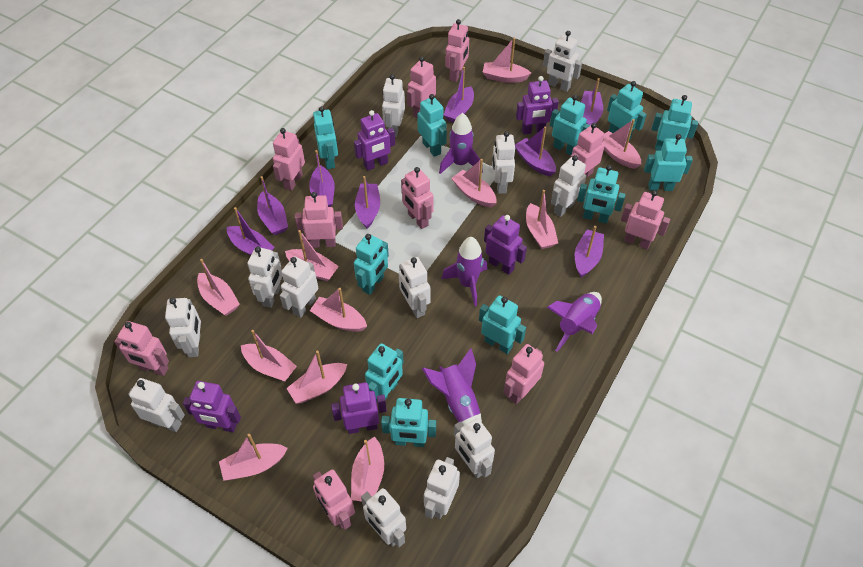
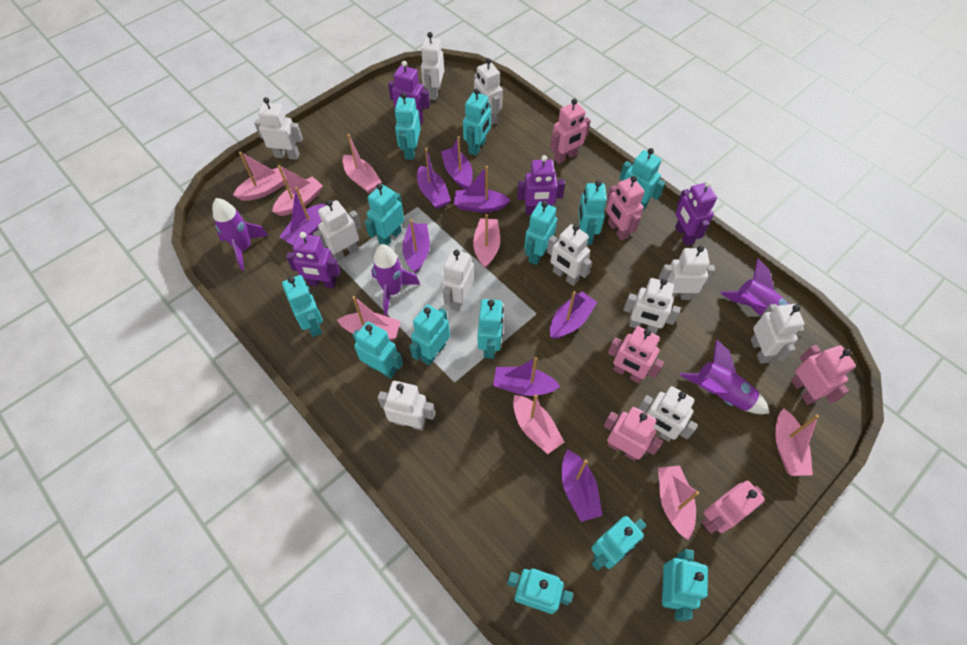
pink boat: [197,259,240,316] [219,434,288,481] [241,330,297,382] [285,230,339,282] [286,351,347,403] [310,288,367,332] [351,437,384,501] [451,159,497,208] [483,38,531,83] [526,190,558,249] [603,119,641,169] = 11 -> [233,152,287,201] [272,165,323,216] [337,296,400,340] [342,134,382,193] [473,214,500,268] [513,394,564,454] [658,465,699,540] [775,408,819,476] = 8
pink robot: [114,321,169,376] [273,128,305,191] [295,192,343,248] [313,469,355,530] [401,167,433,229] [407,56,436,118] [445,19,469,82] [503,344,544,404] [570,123,605,177] [621,190,670,250] = 10 -> [550,99,591,164] [604,407,663,461] [606,176,645,241] [608,326,664,383] [702,481,765,534] [791,345,856,405] = 6
purple robot: [183,381,241,432] [331,382,387,434] [354,110,395,171] [484,215,527,275] [516,76,559,135] = 5 -> [286,232,340,288] [388,61,430,125] [517,155,565,215] [675,181,717,246] = 4
turquoise robot: [313,106,338,169] [354,234,389,295] [365,343,404,401] [381,398,436,447] [417,94,447,157] [479,295,526,354] [550,95,591,155] [577,165,626,224] [607,81,647,141] [644,134,693,191] [651,95,698,150] = 11 -> [282,275,323,337] [353,322,403,379] [365,183,404,246] [394,93,421,160] [410,304,450,366] [463,88,491,156] [478,299,504,359] [507,569,573,614] [524,201,557,265] [578,180,607,245] [591,516,646,571] [620,148,666,212] [662,549,708,621] = 13
white robot: [128,378,185,432] [165,298,201,357] [247,246,283,308] [280,256,318,318] [361,488,406,547] [382,74,405,137] [399,257,430,318] [424,457,460,519] [454,418,495,478] [492,131,515,194] [543,31,582,92] [551,155,586,217] = 12 -> [254,97,303,160] [313,200,361,262] [378,381,435,431] [421,32,444,100] [442,249,474,311] [474,58,503,125] [547,224,592,286] [624,278,681,334] [638,386,698,442] [659,245,715,300] [751,304,804,364] = 11

